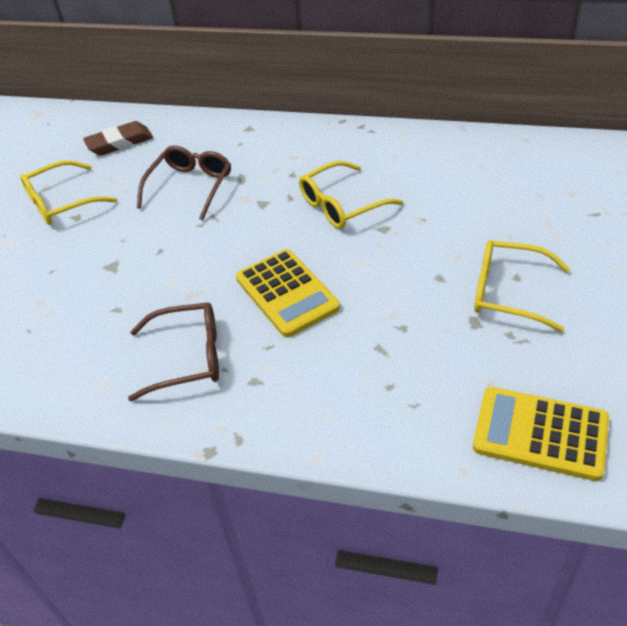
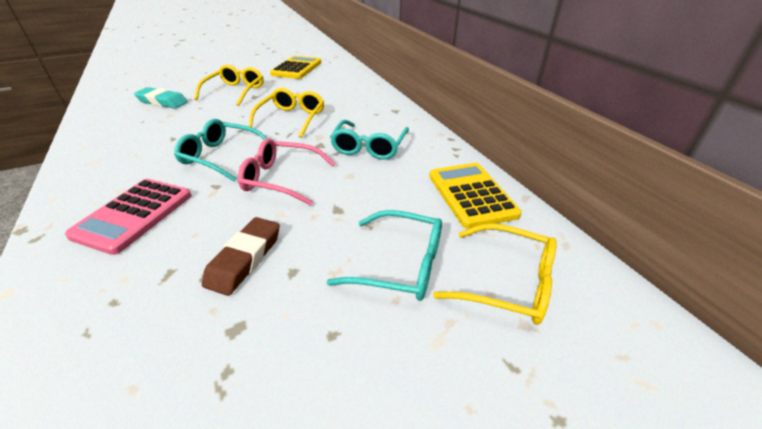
brown glasses: [128,302,219,401] [137,146,231,221] = 2 -> none = 0
pink calculator: none = 0 -> [65,179,191,255] = 1
pink glasses: none = 0 -> [238,138,336,206] = 1
turquoise eraser: none = 0 -> [134,87,188,109] = 1
turquoise glasses: none = 0 -> [174,119,268,181] [327,210,442,301] [330,120,409,160] = 3

